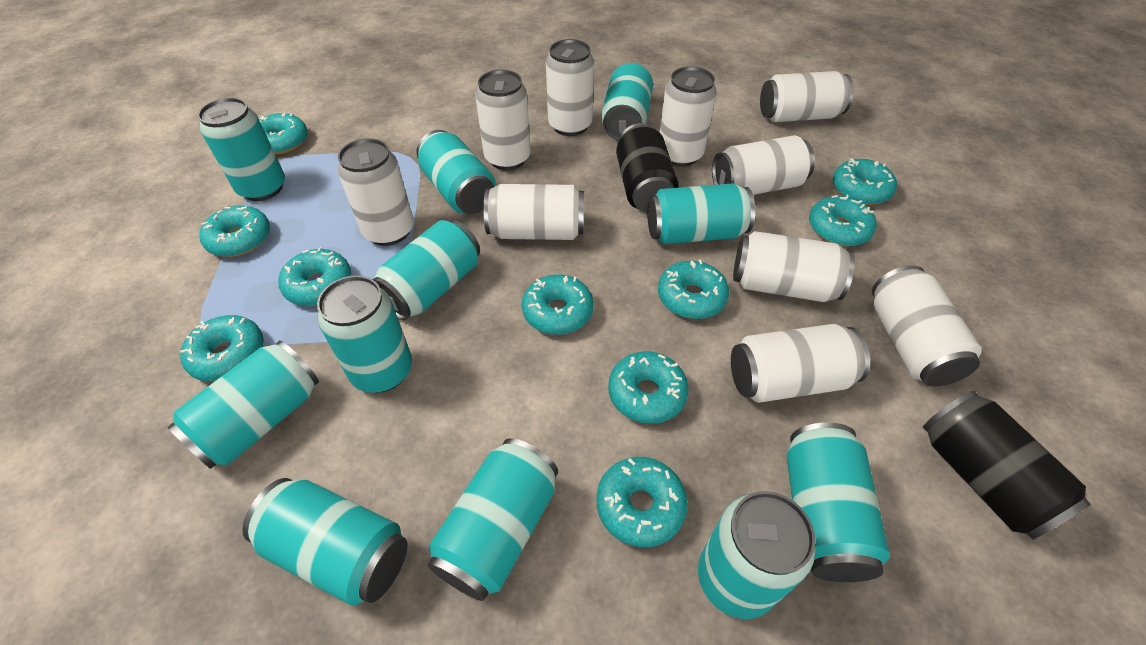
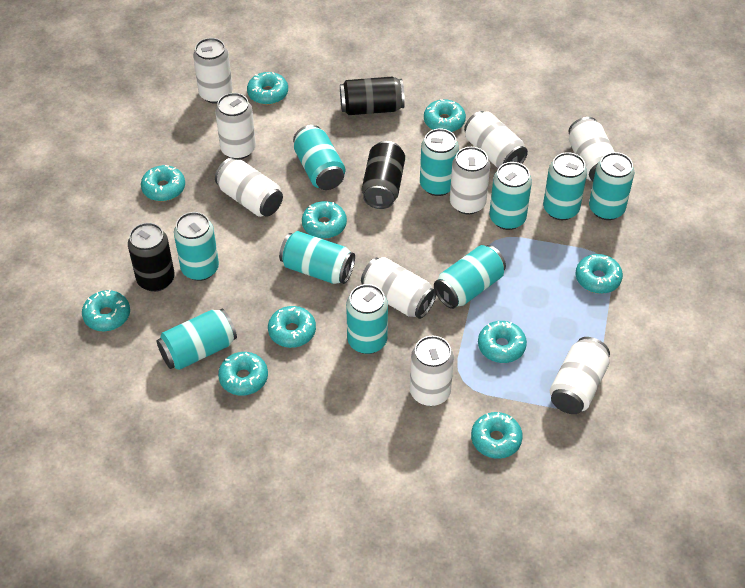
black can: [616,123,679,213] [923,391,1091,540] = 2 -> [128,223,175,292] [340,76,405,115] [362,141,405,209] = 3
turquoise can: [167,341,319,469] [198,98,285,201] [242,478,408,606] [317,275,412,393] [372,220,480,320] [417,130,495,214] [428,438,558,601] [601,63,653,140] [647,184,755,244] [698,491,815,619] [787,422,890,582] = 11 -> [157,309,237,370] [174,212,219,281] [279,231,355,284] [293,125,345,190] [346,284,388,354] [420,129,459,196] [434,245,506,309] [489,162,532,230] [543,152,587,220] [589,152,634,220] = 10
white can: [338,138,414,246] [475,70,531,170] [484,184,584,240] [546,39,594,136] [660,66,717,167] [712,135,815,195] [731,324,870,403] [733,231,855,302] [760,71,854,122] [872,265,982,386] = 10 -> [193,38,233,104] [215,93,256,160] [215,158,283,217] [361,257,437,319] [410,336,454,406] [450,147,490,215] [464,111,528,168] [550,337,610,414] [569,117,614,181] = 9

